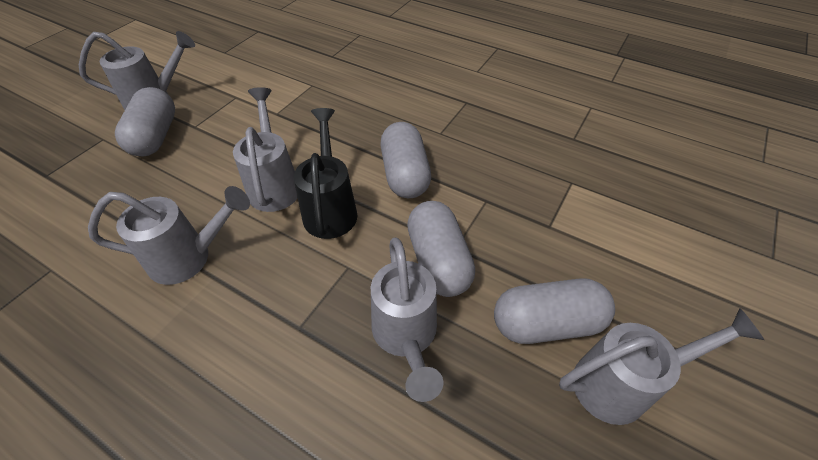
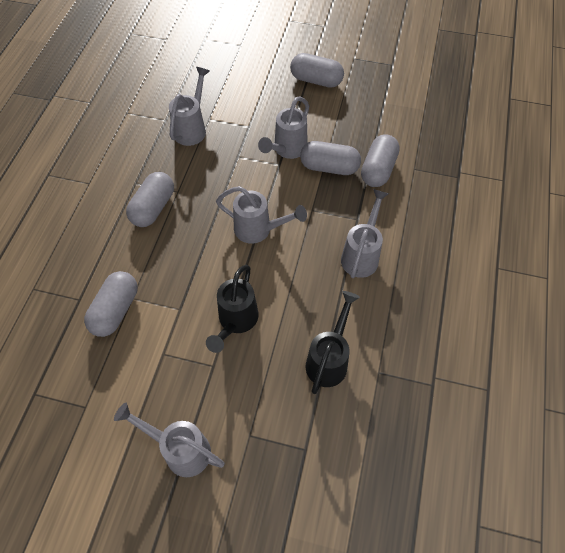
black watering can: [294,108,358,239] = 1 -> [206,265,259,353] [306,291,360,394] = 2
grey capsule: [115,87,175,157] [380,122,431,198] [407,201,475,297] [494,278,615,344] = 4 -> [84,271,138,337] [126,172,174,227] [290,53,344,88] [300,141,361,175] [361,134,400,187] = 5

